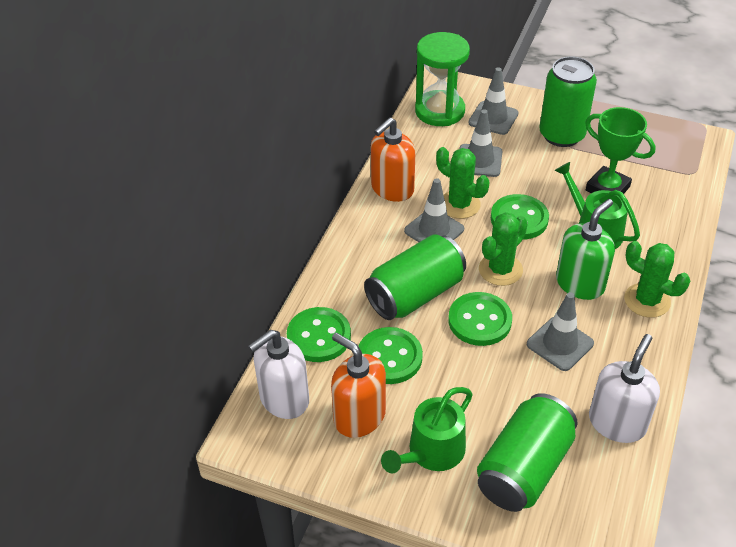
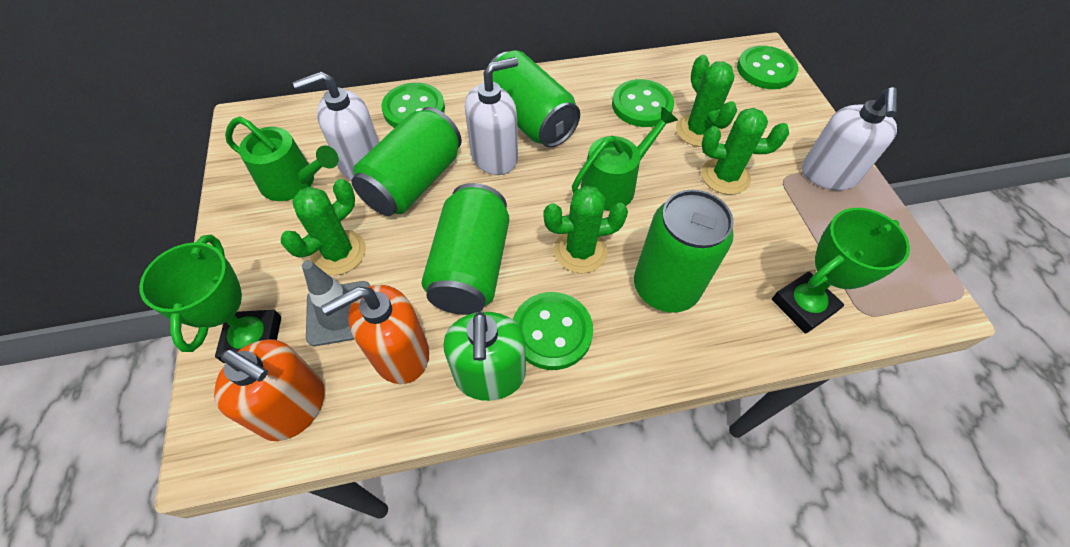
green cactus: [436,147,489,219] [479,212,528,286] [624,241,690,318] = 3 -> [281,179,366,275] [543,186,628,273] [676,55,737,147] [701,108,789,195] = 4
green can: [364,234,466,320] [477,393,578,512] [539,56,597,147] = 3 -> [351,107,462,216] [421,183,509,315] [491,50,580,148] [634,189,734,313] = 4
green hourglass: [415,32,470,126] = 1 -> none = 0
green trophy: [585,107,656,194] = 1 -> [139,235,281,363] [772,208,910,334] = 2
grey traffic cone: [404,178,464,242] [459,109,502,177] [468,67,519,135] [527,292,594,371] = 4 -> [302,261,370,346] = 1
white soap dispenser: [248,330,309,419] [589,334,660,443] = 2 -> [293,71,379,181] [465,57,518,175] [802,87,897,190] = 3

